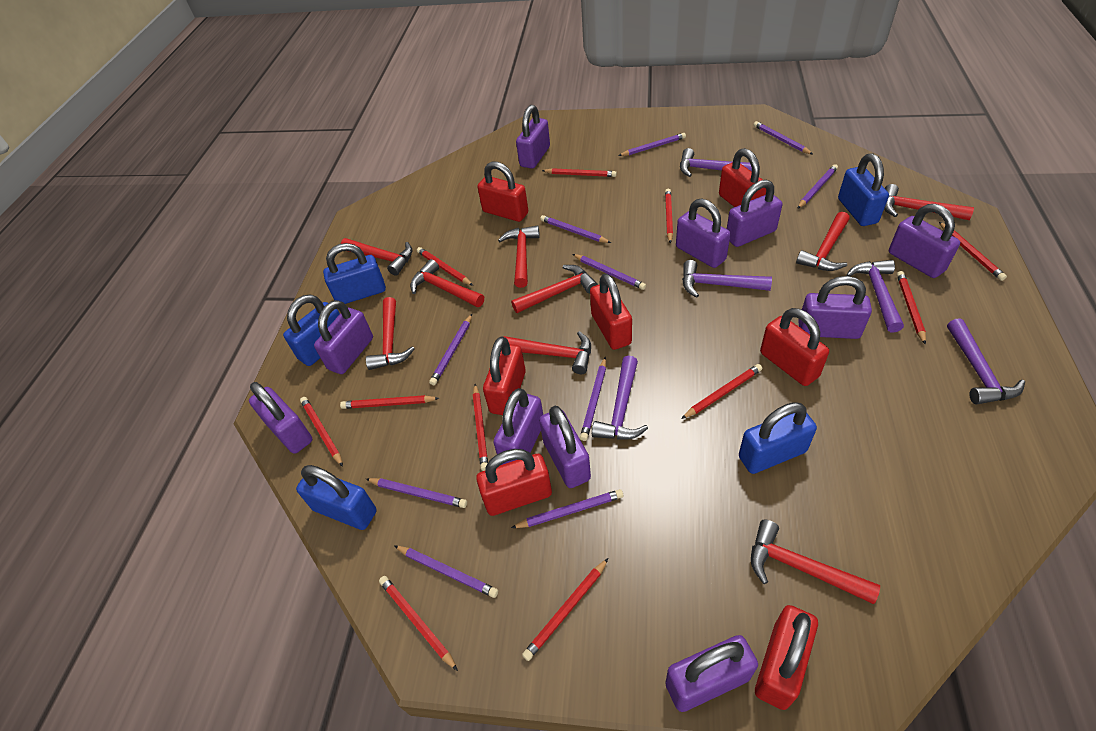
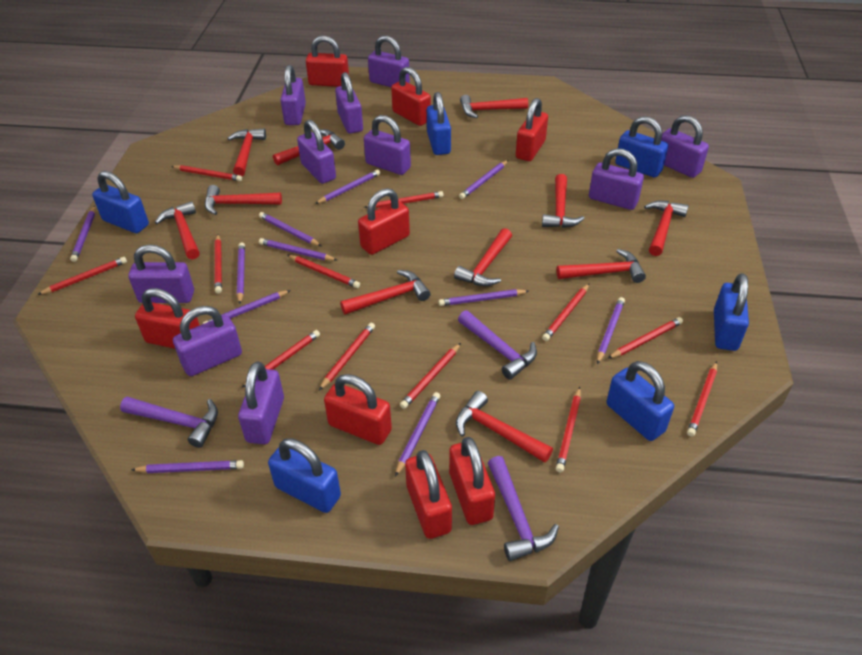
blue padlock: [283,294,340,366] [296,465,377,530] [323,243,386,304] [739,402,817,474] [838,153,889,226] = 5 -> [92,171,149,233] [268,438,341,513] [427,92,451,155] [606,361,674,441] [615,116,668,177] [714,273,749,351] = 6
purple hammer: [592,356,648,440] [680,148,752,177] [682,260,772,298] [846,260,904,332] [947,318,1025,404] = 5 -> [120,397,218,448] [458,310,537,380] [488,456,559,561] = 3
purple pencil: [366,478,467,508] [394,545,498,598] [429,314,472,385] [511,489,623,528] [540,215,611,243] [572,254,646,290] [580,357,606,441] [618,133,686,156] [754,121,813,155] [797,164,838,209] = 10 -> [70,206,95,262] [131,460,244,473] [203,290,291,324] [237,243,245,304] [259,212,322,246] [259,238,337,261] [315,170,380,204] [395,392,440,477] [439,289,529,306] [459,160,508,199] [597,297,625,364] = 11
red hammer: [341,238,413,276] [366,297,415,370] [410,259,484,307] [498,225,540,288] [503,331,591,374] [511,265,598,313] [751,520,880,604] [796,212,850,271] [884,184,974,220] = 9 -> [155,201,200,260] [205,185,282,215] [227,129,266,176] [273,129,345,165] [340,270,431,315] [454,228,512,286] [456,391,553,463] [460,95,528,118] [542,174,585,228] [556,249,646,283] [644,200,689,256] = 11
red padlock: [476,449,552,516] [477,161,528,222] [483,337,526,415] [590,273,632,350] [719,148,766,207] [755,605,818,710] [760,308,829,386] = 7 -> [135,288,200,349] [306,35,349,87] [324,374,392,445] [358,188,410,255] [391,67,431,126] [405,450,452,539] [449,437,495,525] [516,98,548,161] = 8
red pencil: [300,397,343,467] [340,395,439,409] [379,576,458,671] [417,247,473,286] [473,384,488,471] [522,558,608,661] [542,168,617,177] [665,189,673,244] [681,364,762,419] [897,271,926,345] [939,222,1007,281] = 11 -> [37,257,127,295] [171,165,242,181] [215,234,222,294] [241,330,320,388] [287,255,360,288] [319,323,375,390] [364,191,443,208] [400,343,461,409] [542,284,589,341] [556,387,581,472] [607,317,683,359] [687,361,717,437] = 12

